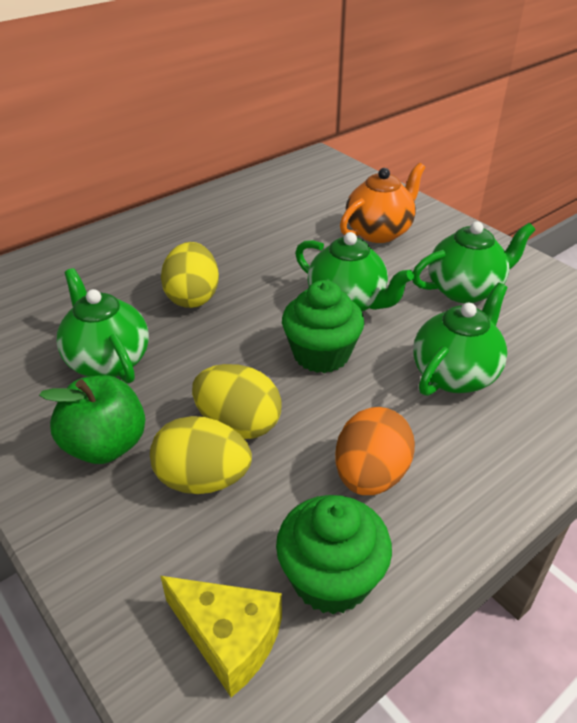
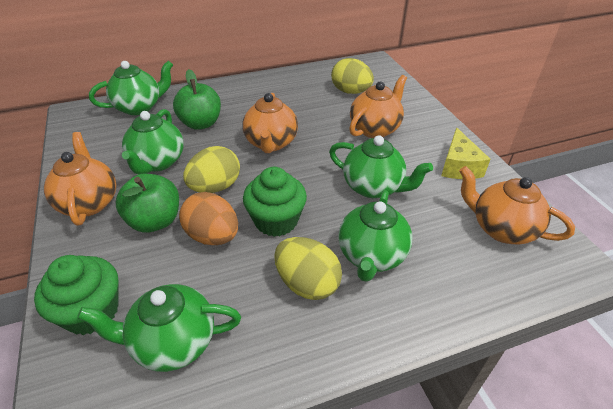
green apple: [39,375,145,464] = 1 -> [116,174,179,233] [173,69,221,130] = 2
green teapot: [57,268,149,384] [295,232,414,312] [412,221,535,303] [413,283,508,396] = 4 -> [77,284,241,372] [89,61,173,115] [122,109,184,174] [329,135,433,198] [338,190,412,282] = 5
orange teapot: [340,163,425,243] = 1 -> [44,132,116,226] [242,93,298,153] [349,75,407,138] [459,166,575,244] = 4

